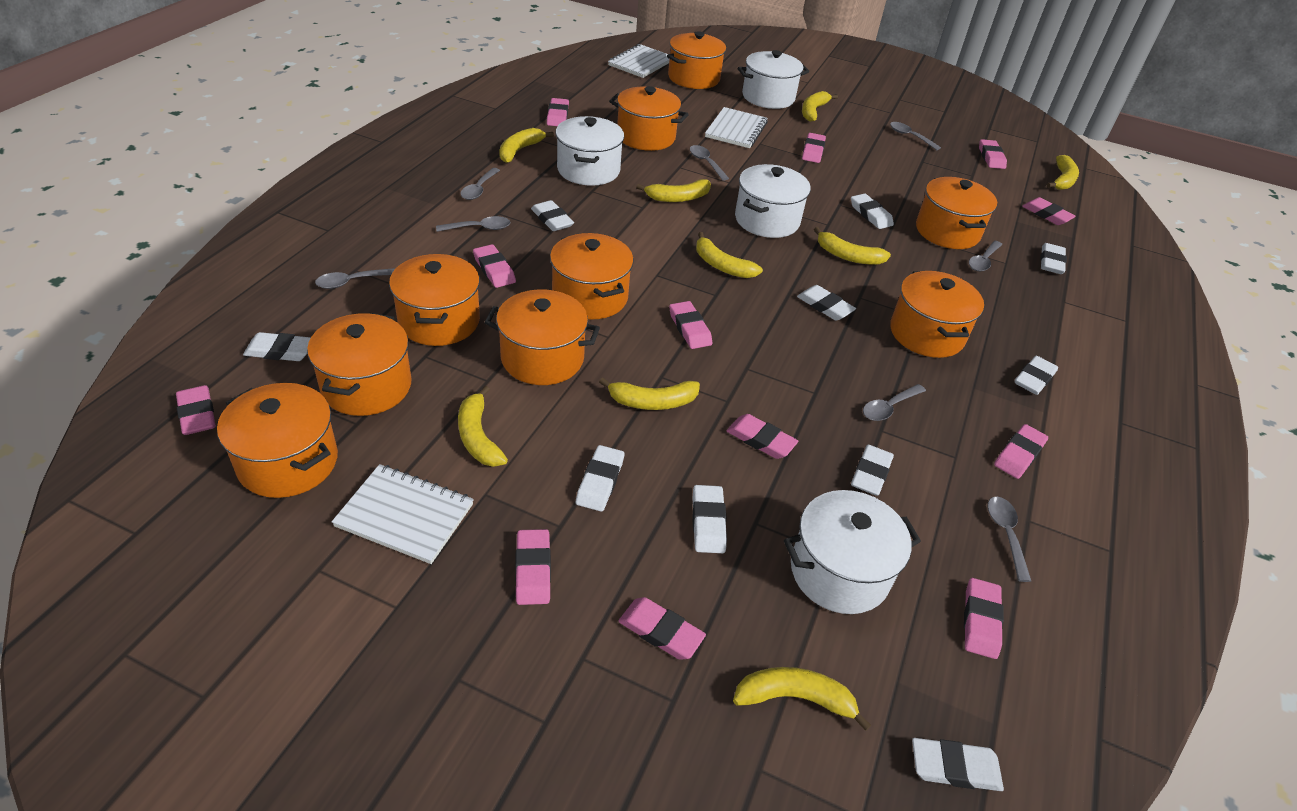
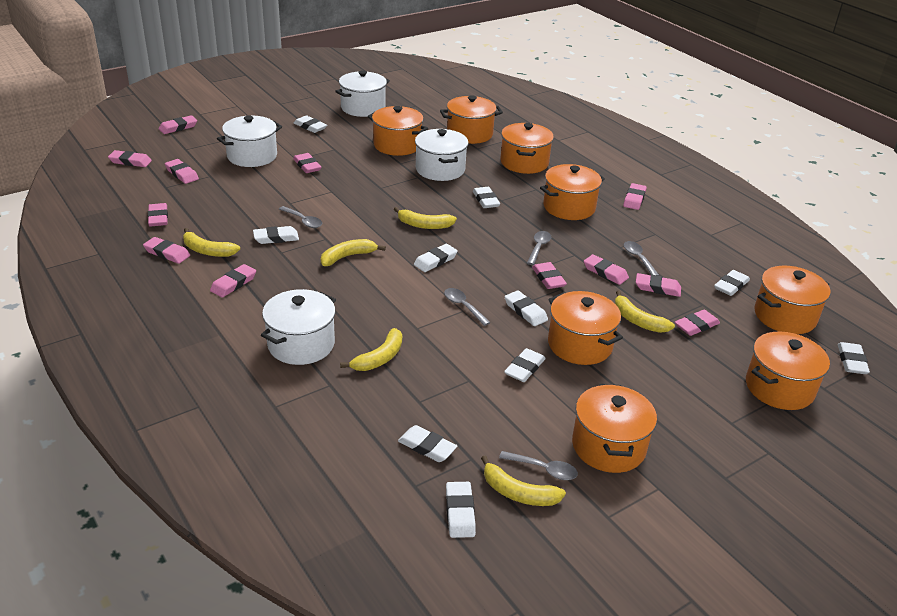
grey spoon: [315,268,396,289] [436,216,510,232] [460,168,500,200] [690,145,729,181] [863,384,926,421] [890,122,941,150] [969,241,1002,272] [987,497,1031,582] = 8 -> [279,206,322,228] [444,288,491,326] [499,451,578,480] [527,231,551,265] [624,241,659,276] = 5
orange pot: [217,383,338,498] [307,313,412,416] [389,254,480,346] [484,290,600,385] [550,233,634,319] [609,86,689,151] [667,31,727,89] [890,271,984,358] [916,177,997,249] = 9 -> [368,106,428,156] [440,95,503,144] [500,123,554,174] [540,164,605,220] [548,291,623,365] [572,384,657,473] [746,331,830,410] [754,266,831,334] = 8
white notebook: [332,464,474,564] [608,44,670,78] [705,107,768,148] = 3 -> none = 0
yellow banana: [458,386,508,467] [499,128,554,163] [599,377,700,410] [636,179,711,202] [696,232,763,278] [733,667,871,731] [802,91,838,122] [814,227,891,265] [1047,155,1079,190] = 9 -> [183,228,240,257] [321,239,386,266] [340,328,402,371] [394,207,457,229] [481,455,566,506] [615,290,675,333] = 6

